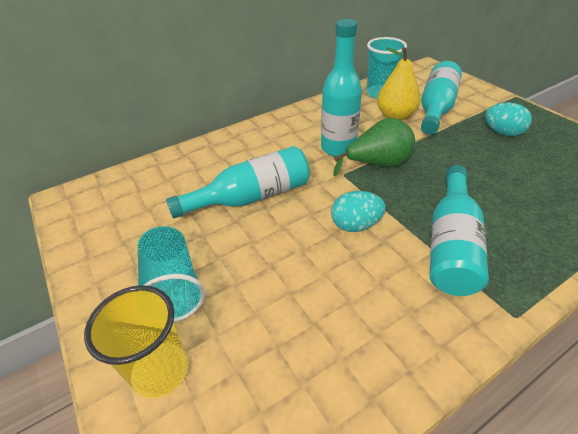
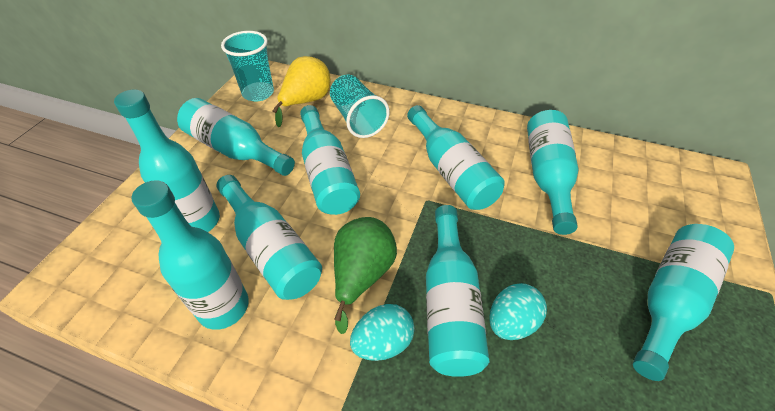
turquoise bottle: [166,146,310,218] [321,19,362,157] [421,61,462,135] [430,165,489,296] = 4 -> [114,90,220,232] [132,180,249,330] [177,98,295,176] [216,175,322,300] [300,105,360,215] [407,105,505,210] [426,205,490,377] [527,110,579,235] [633,224,734,381] = 9
yellow cup: [84,285,188,398] = 1 -> none = 0

